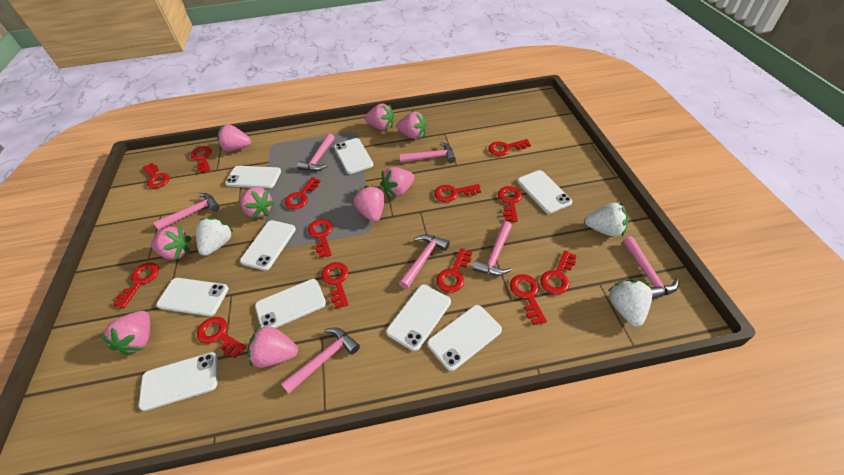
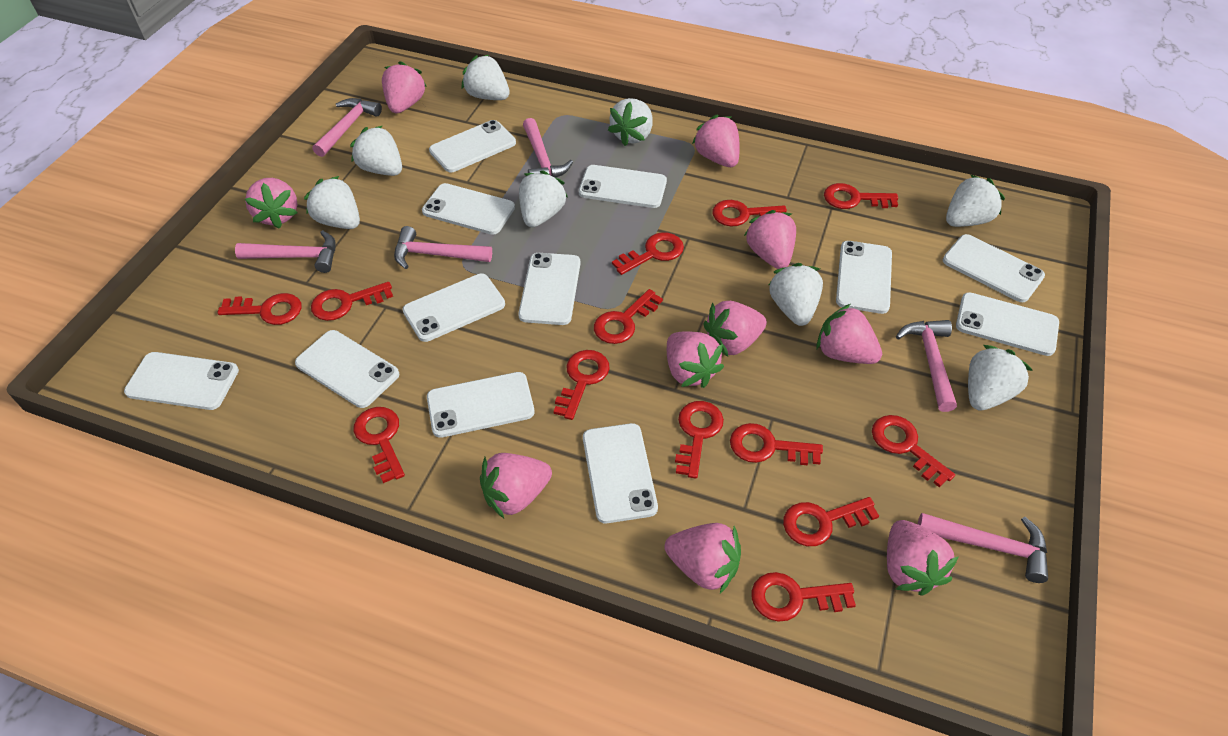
pink hammer: [153,193,220,230] [281,327,360,394] [297,133,335,171] [399,142,456,163] [399,234,450,289] [473,221,512,276] [623,236,679,299] = 7 -> [235,230,336,273] [313,98,382,157] [394,226,492,269] [523,118,573,178] [896,320,957,412] [918,513,1048,583] = 6
pink strawberry: [100,311,150,355] [151,226,191,260] [217,125,251,152] [240,187,275,218] [247,325,298,368] [353,186,385,222] [365,104,394,130] [380,167,414,198] [396,112,427,139] = 9 -> [245,178,298,229] [382,61,427,113] [480,453,552,518] [665,523,741,593] [667,331,724,388] [692,115,740,167] [703,301,767,357] [744,210,796,269] [816,304,882,364] [887,520,959,595] = 10
white phone: [139,352,218,411] [156,278,229,316] [225,166,281,188] [240,220,296,271] [255,279,326,328] [334,138,373,174] [386,285,451,351] [427,305,502,371] [517,170,572,214] = 9 -> [124,352,239,410] [295,330,399,408] [402,274,505,342] [422,183,515,235] [427,372,535,438] [429,120,516,172] [518,253,581,325] [579,165,667,208] [583,423,658,523] [836,241,892,314] [943,234,1045,302] [956,292,1059,356] = 12
white strawberry: [196,217,234,256] [584,203,628,237] [608,279,652,327] = 3 -> [304,176,360,229] [350,126,402,176] [461,55,510,100] [519,171,568,227] [608,98,653,146] [769,263,823,326] [946,175,1005,227] [968,345,1033,411] = 8

